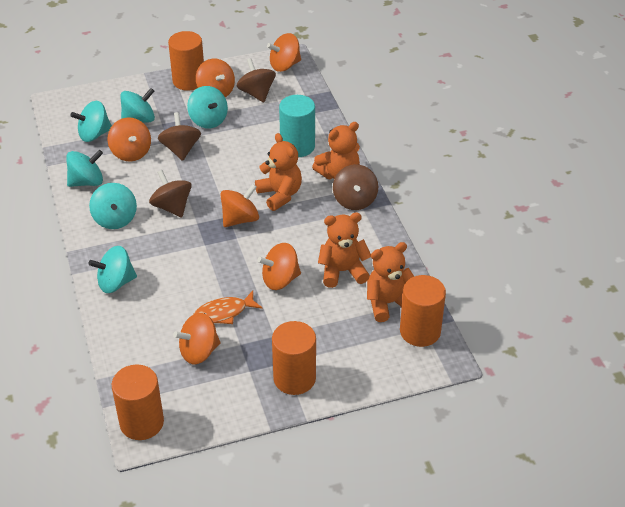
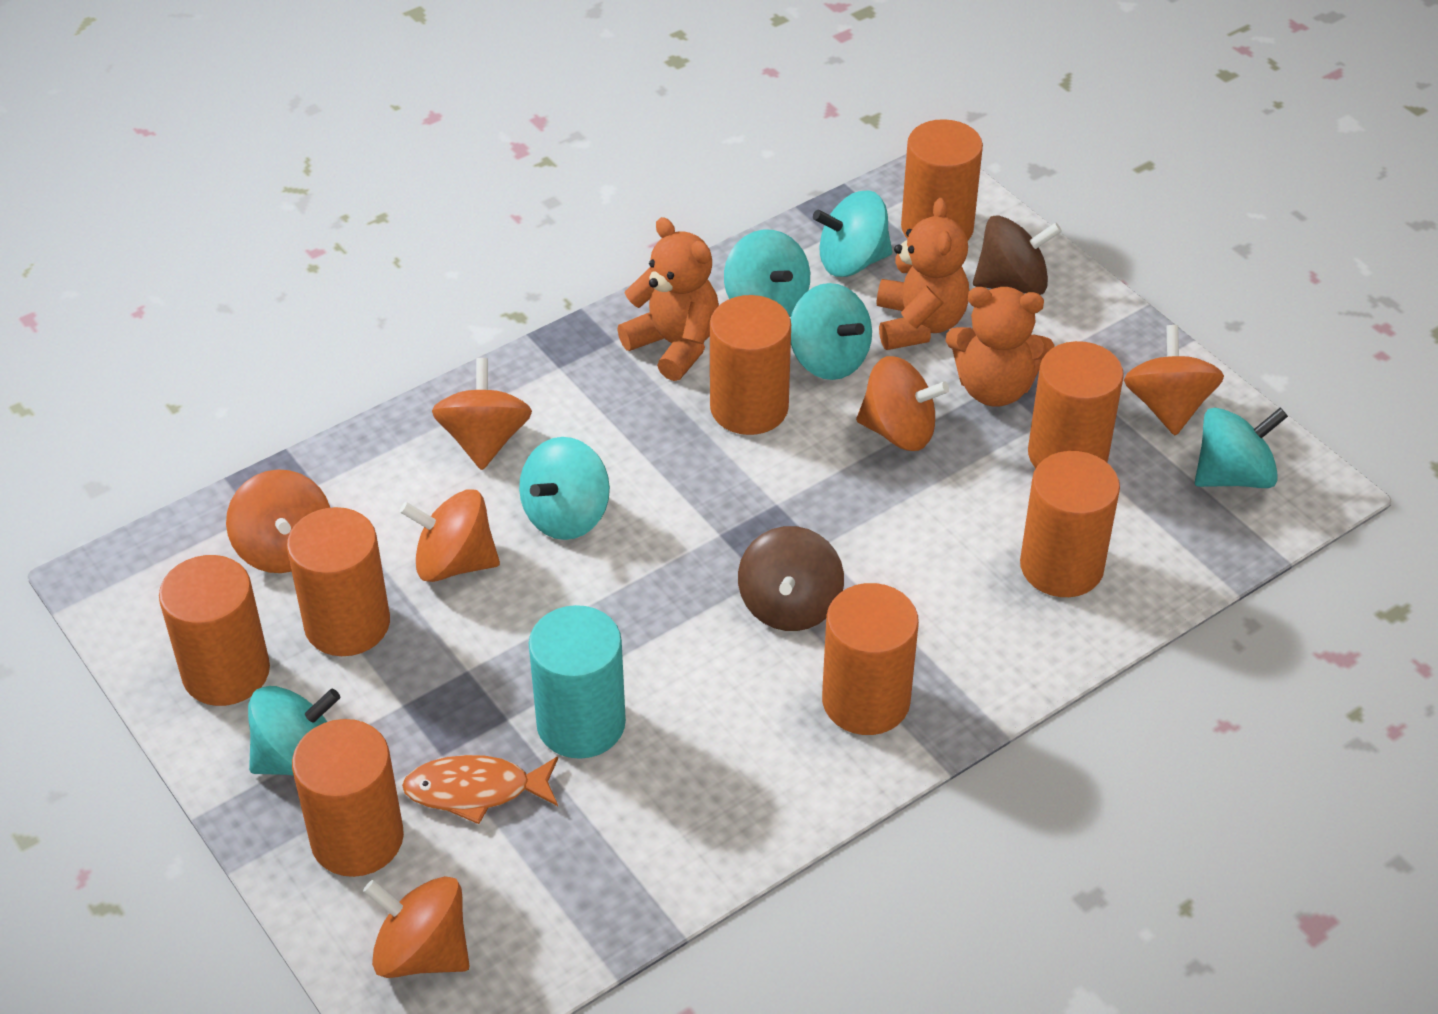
brown spinning top: [149,170,192,218] [158,112,201,161] [237,58,276,103] [333,164,378,210] = 4 -> [738,526,844,631] [973,215,1062,295] = 2
orange cylinder: [112,364,164,440] [168,31,204,91] [272,321,316,395] [400,275,446,347] = 4 -> [159,555,270,706] [287,507,390,656] [292,719,404,877] [710,295,791,435] [822,583,919,735] [901,119,983,240] [1020,451,1120,597] [1028,341,1124,468] = 8
orange teddy bear: [255,133,302,211] [312,122,360,179] [318,212,371,288] [367,242,414,322] = 4 -> [617,217,719,381] [877,198,969,350] [946,287,1055,407] = 3

